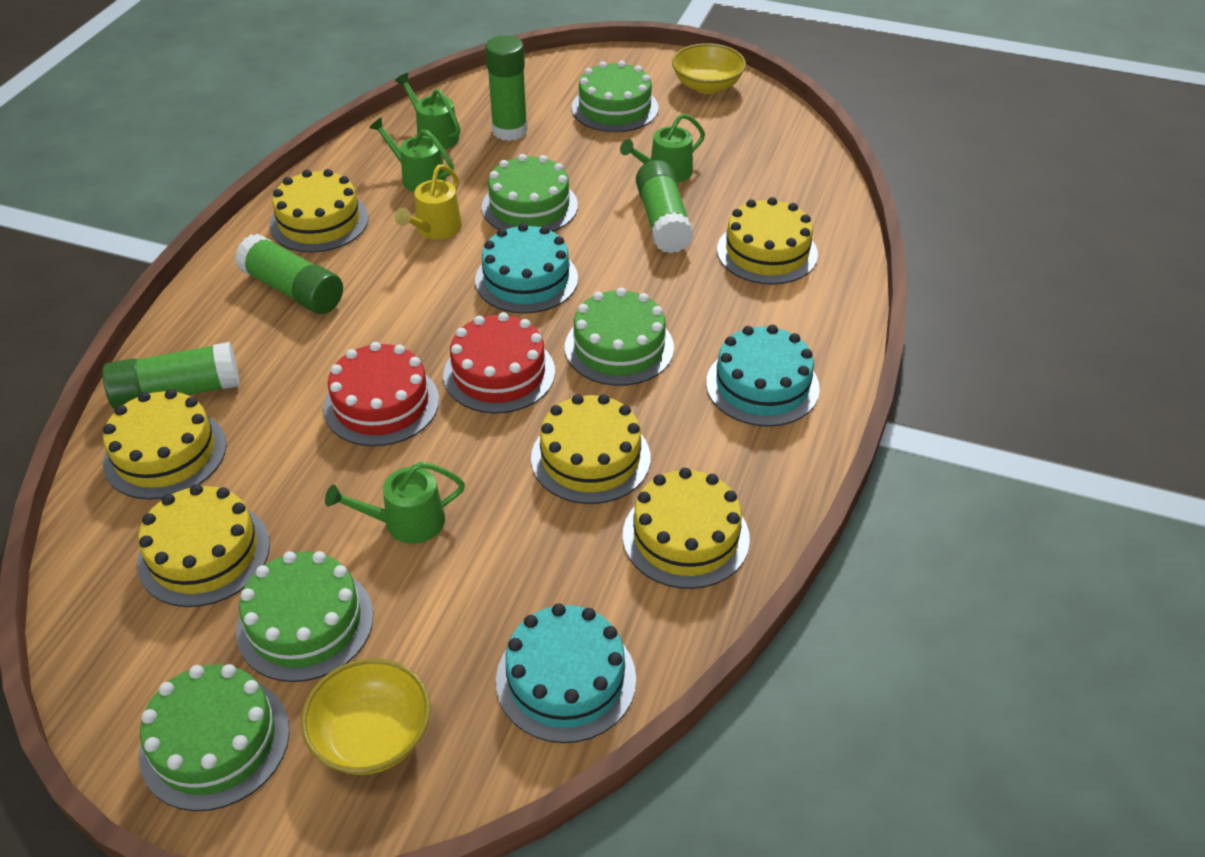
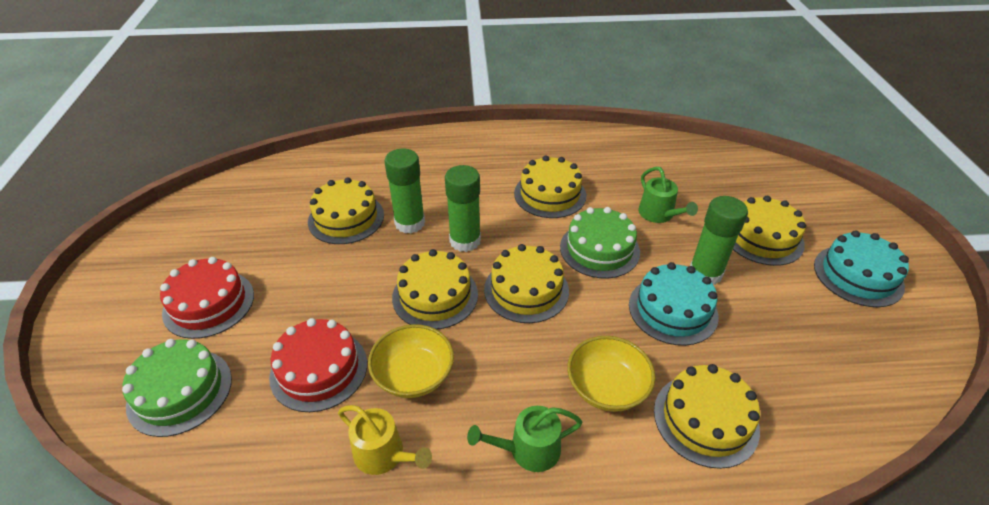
green cake: [139,664,290,811] [236,551,373,682] [482,154,578,232] [565,288,674,386] [572,60,659,132] = 5 -> [122,339,232,437] [560,207,640,278] = 2
green glue stick: [102,342,239,409] [235,234,343,314] [485,36,528,141] [636,160,694,254] = 4 -> [384,148,425,233] [445,165,481,252] [690,196,748,285] = 3
green watering can: [325,462,465,544] [369,117,454,192] [395,73,460,149] [620,113,705,183] = 4 -> [467,406,582,472] [638,167,698,223] = 2
turquoise cake: [475,223,578,314] [496,603,636,743] [706,325,820,427] = 3 -> [629,262,719,346] [814,230,909,307] = 2

